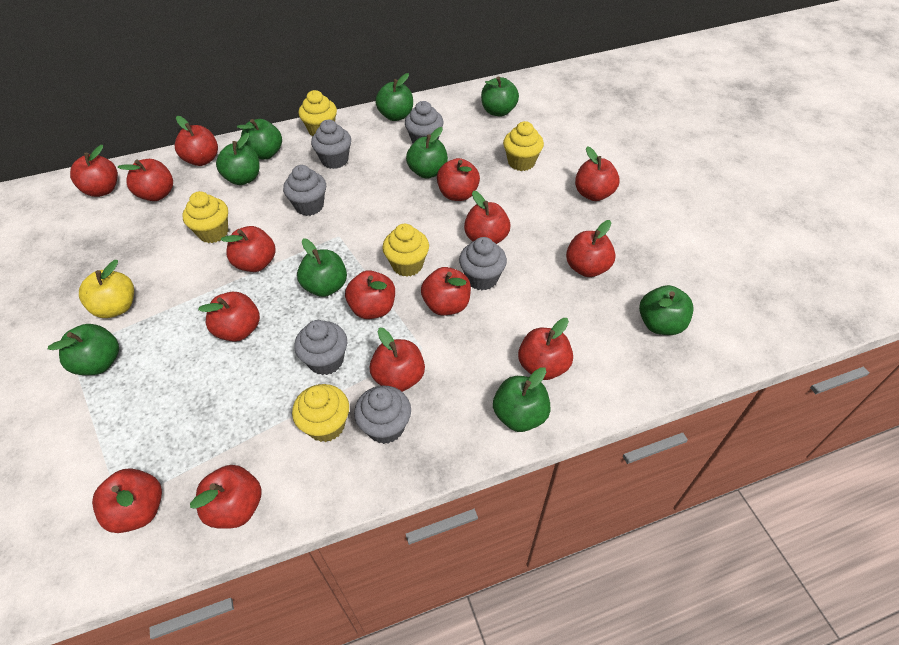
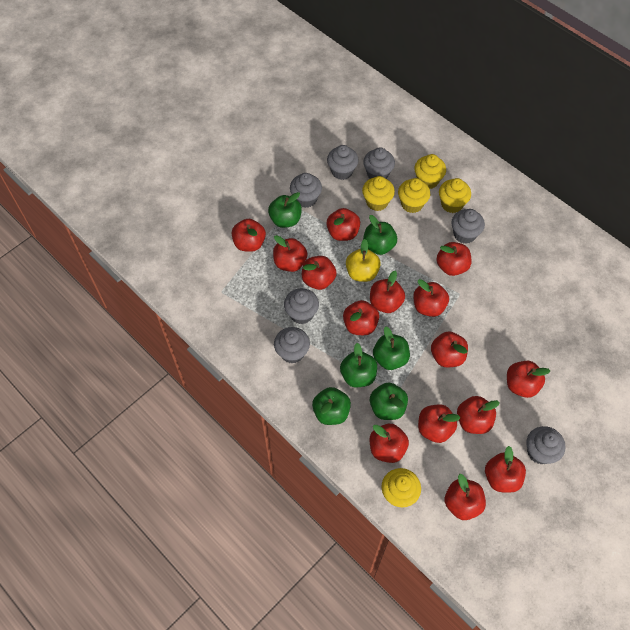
green apple: [48,324,119,375] [216,133,259,185] [237,119,282,160] [297,238,347,297] [375,73,413,121] [406,127,448,179] [481,76,519,117] [493,367,551,432] [639,285,694,335] = 9 -> [268,192,302,228] [312,387,351,425] [340,343,377,387] [363,215,397,255] [370,383,408,420] [373,326,410,370] = 6
grey cupcake: [283,165,326,216] [294,320,347,375] [311,120,351,169] [354,386,411,444] [405,101,444,144] [459,237,507,290] = 6 -> [274,327,310,364] [284,288,319,324] [290,173,322,208] [327,145,359,180] [363,147,395,179] [451,209,485,244] [526,426,566,464] = 7

